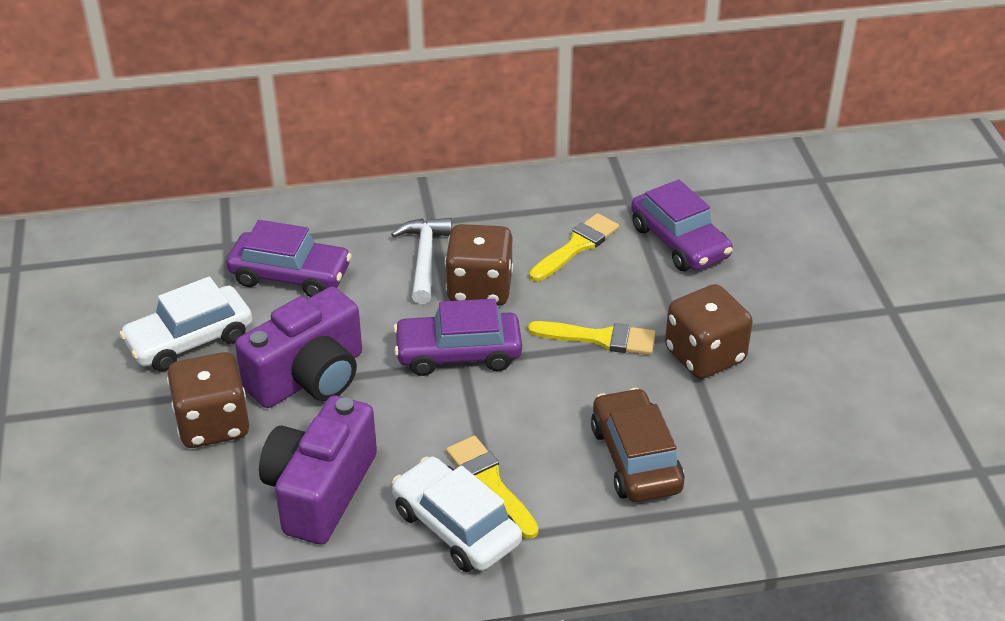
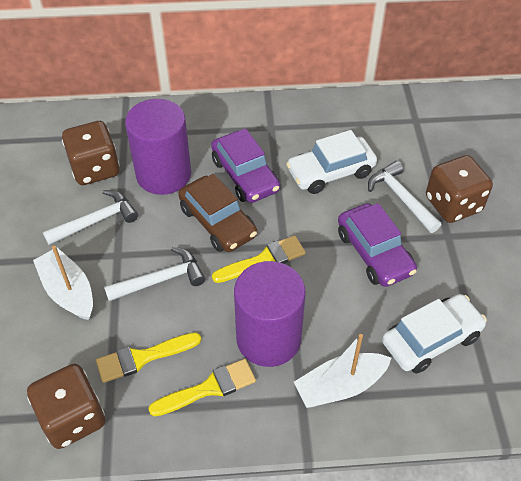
purple camera: [235,287,362,408] [259,396,377,545] = 2 -> none = 0
purple car: [226,220,352,297] [393,299,522,376] [631,179,733,271] = 3 -> [211,128,280,203] [338,203,417,287] = 2
purple cylinder: none = 0 -> [125,99,191,195] [234,261,306,367] = 2
white boat: none = 0 -> [33,245,93,320] [294,334,391,408] = 2
white hammer: [391,218,452,304] = 1 -> [43,190,138,245] [104,247,205,301] [368,161,441,233] = 3

